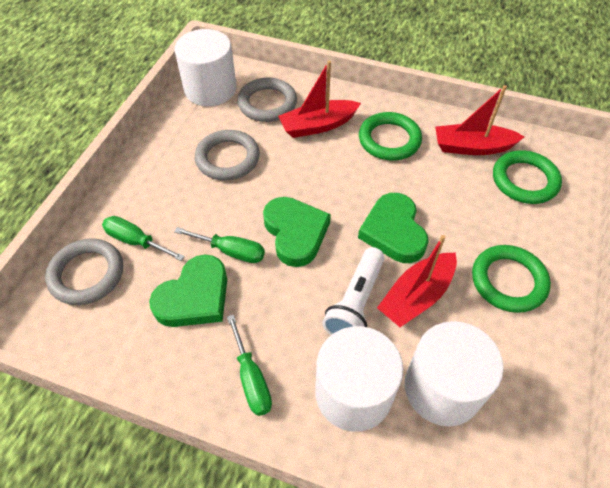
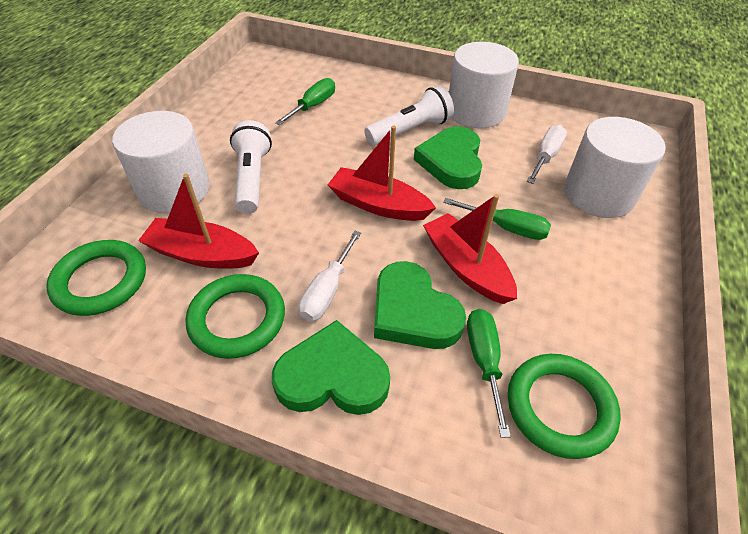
grey ring: [45,238,123,305] [195,130,260,181] [237,78,297,122] = 3 -> none = 0
white flashlight: [322,247,385,335] = 1 -> [230,120,272,214] [364,85,454,145] = 2
white screwdriver: none = 0 -> [299,231,361,322] [527,125,567,184] = 2

